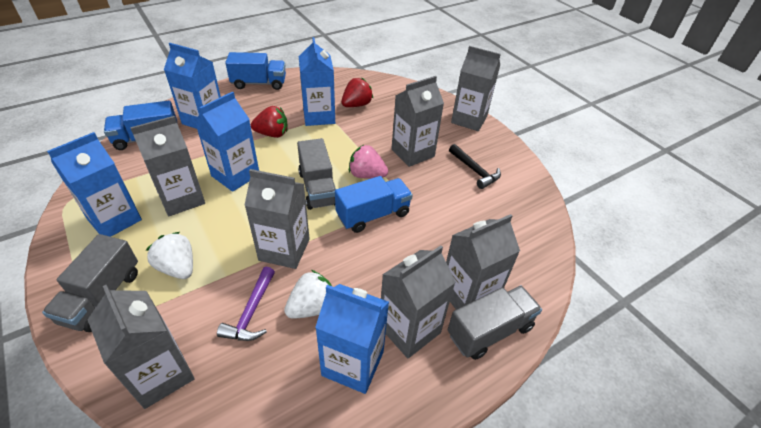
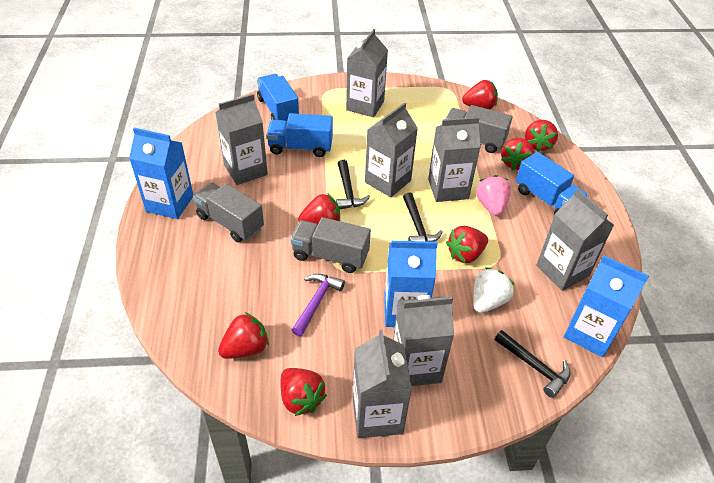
black hammer: [449,144,501,189] = 1 -> [336,160,370,209] [403,192,443,242] [494,330,571,398] = 3
blue carton: [47,132,142,237] [164,43,221,129] [194,92,259,192] [299,37,335,126] [315,284,389,394] = 5 -> [129,128,193,219] [384,241,438,327] [564,255,649,357] = 3
red strawberry: [251,106,288,138] [341,78,373,107] = 2 -> [218,312,269,359] [280,368,327,416] [298,193,340,224] [446,226,488,263] [462,80,498,110] [501,138,535,171] [525,120,558,152] = 7
white strawberry: [146,232,193,279] [284,270,332,319] = 2 -> [473,267,514,313] = 1

